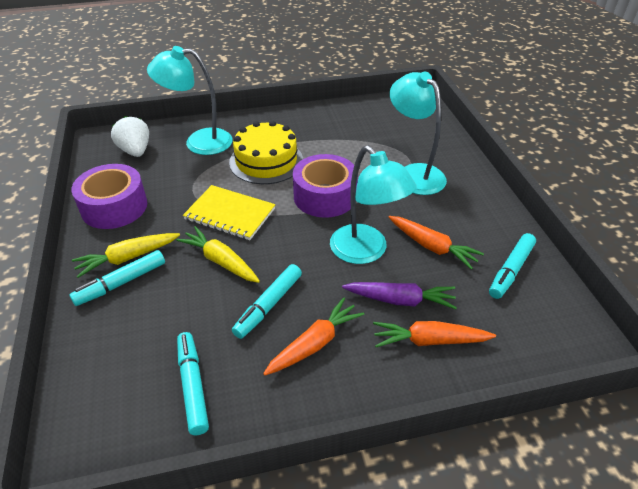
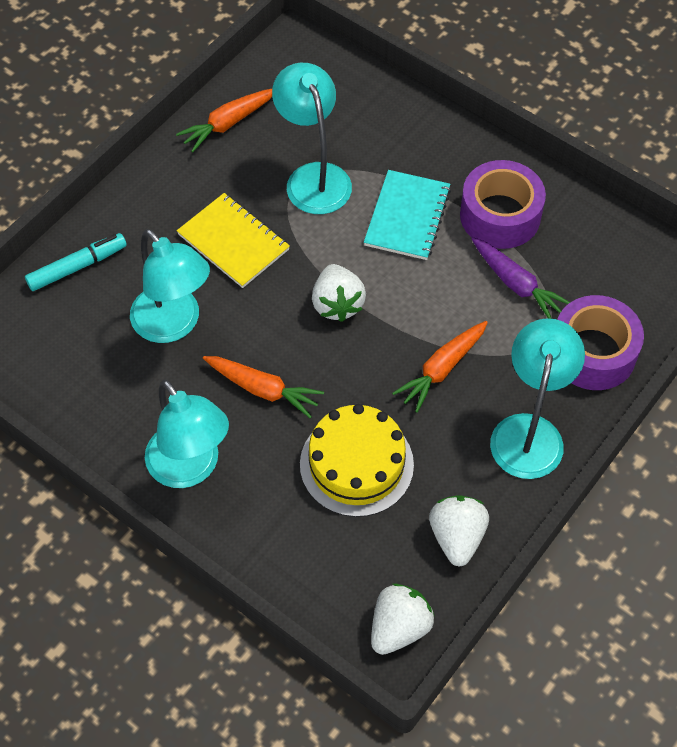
turquoise lamp: [147,46,233,155] [330,145,417,264] [390,72,447,195] = 3 -> [130,229,210,343] [145,379,229,488] [272,63,352,214] [490,318,585,479] = 4
turquoise marker: [69,250,165,306] [177,332,209,435] [232,264,302,339] [489,233,536,299] = 4 -> [25,233,127,291] = 1
turquoise notebook: none = 0 -> [364,170,451,260] = 1
white strawberry: [111,116,149,157] = 1 -> [312,264,366,322] [371,584,435,655] [429,495,489,567] = 3
yellow carrot: [72,233,180,278] [176,226,260,283] = 2 -> none = 0

